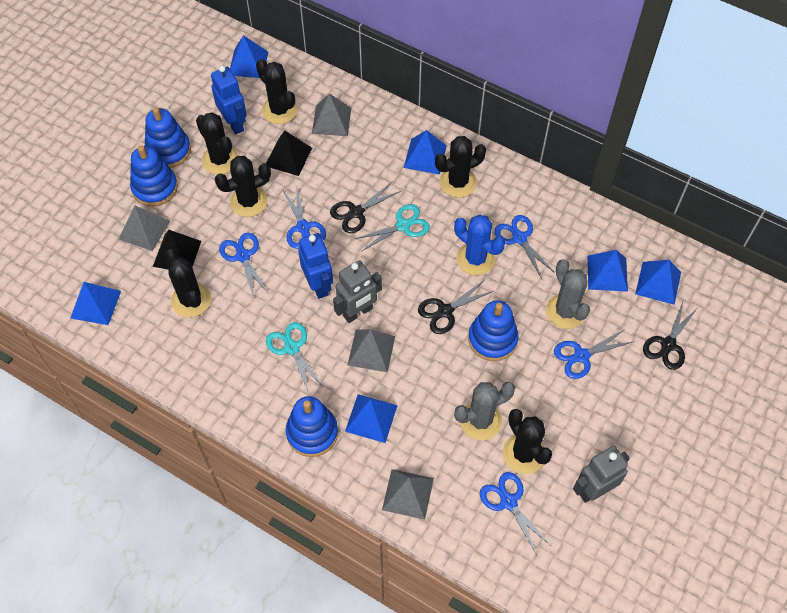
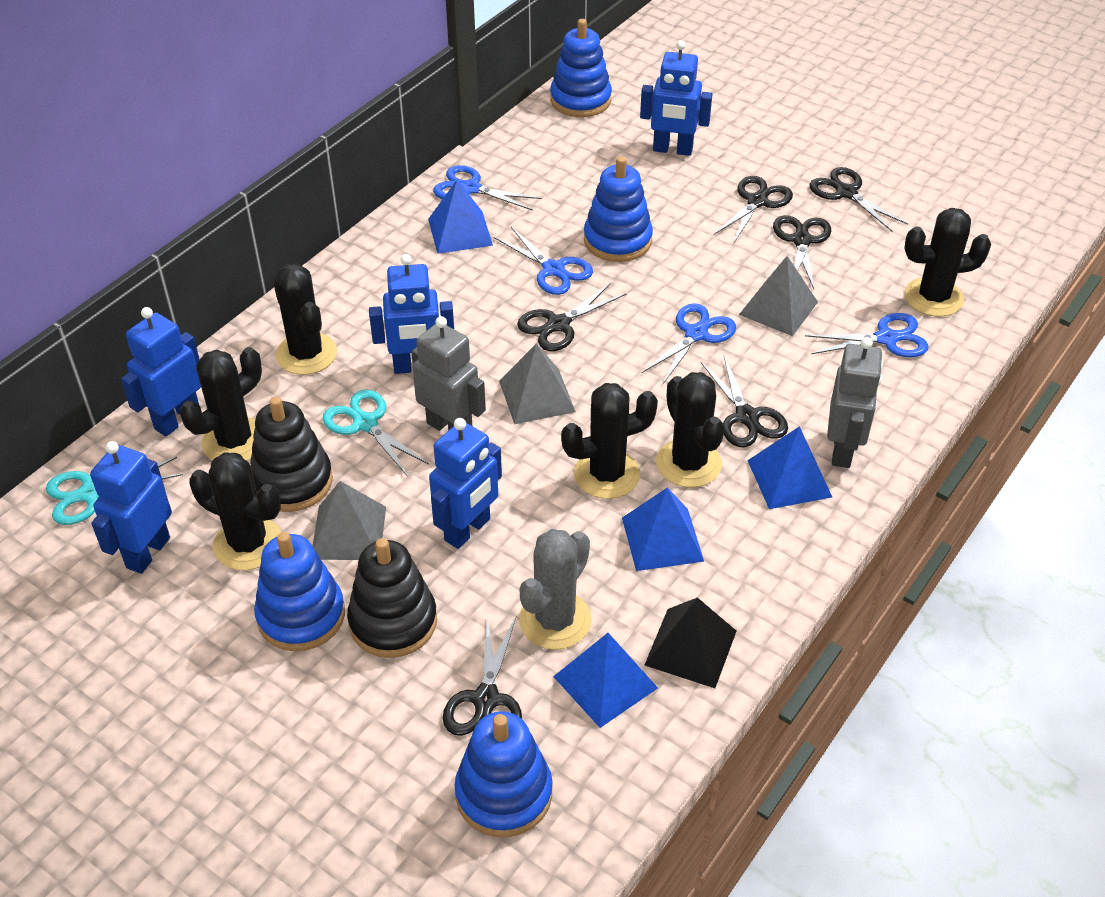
black pyramid: [153,230,201,269] [266,130,312,176] = 2 -> [645,597,736,688] = 1
black scissors: [330,182,401,233] [418,280,493,334] [643,302,697,370] = 3 -> [443,614,522,736] [517,283,627,351] [701,356,788,447] [713,176,793,244] [773,215,831,289] [809,167,908,232] = 6
black stacking toy: none = 0 -> [250,396,333,512] [347,538,437,658] = 2
blue cactus: [454,214,505,275] = 1 -> none = 0
blue pyramid: [71,282,121,325] [230,35,268,78] [345,394,398,443] [404,130,447,174] [587,250,628,292] [635,260,681,305] = 6 -> [428,180,493,254] [553,633,658,728] [622,488,704,571] [747,426,832,509] = 4
blue robot: [211,65,247,135] [298,233,333,299] = 2 -> [90,441,172,574] [121,307,201,436] [369,254,454,374] [429,418,502,549] [640,40,713,156] = 5
blue scissors: [219,233,269,299] [282,187,326,249] [480,472,550,555] [494,215,555,279] [554,329,632,379] = 5 -> [433,165,542,211] [494,227,593,295] [642,303,736,384] [805,313,929,357] = 4
grey cactus: [454,382,515,440] [546,259,590,329] = 2 -> [519,529,592,650] = 1
grey pyramid: [119,206,170,251] [312,93,351,136] [348,329,395,372] [382,469,434,520] = 4 -> [313,481,386,560] [499,343,576,424] [739,256,818,336] = 3

